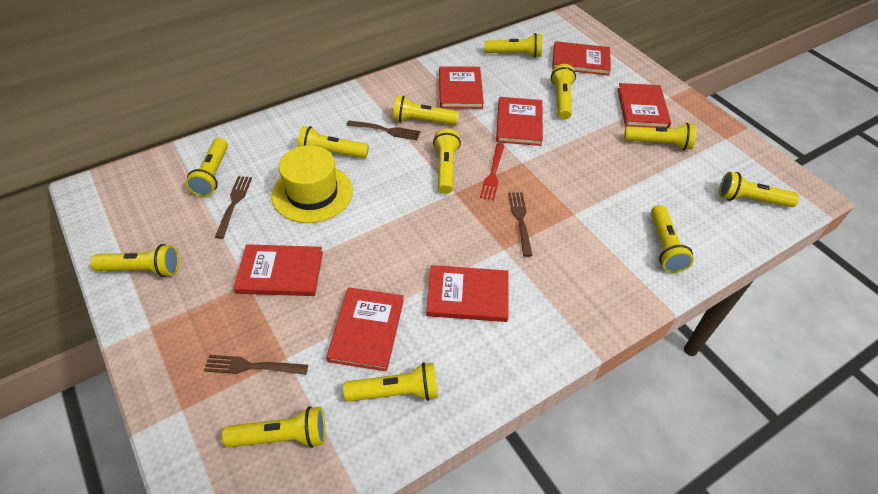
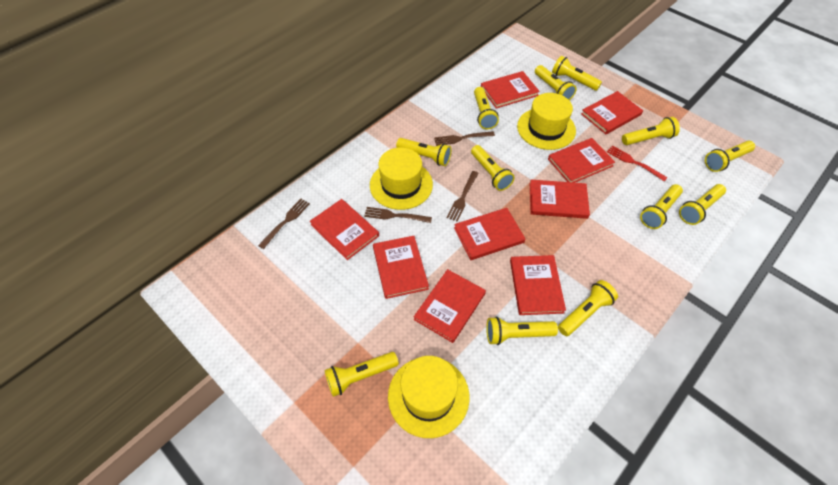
red book: [234,244,323,296] [326,287,404,371] [426,265,509,322] [439,66,484,109] [496,97,543,146] [552,41,611,75] [617,83,671,128] = 7 -> [310,199,379,260] [373,236,429,299] [414,269,486,343] [454,208,526,260] [481,71,540,109] [510,255,566,315] [530,180,590,219] [548,138,615,183] [581,91,643,134] = 9
yellow hat: [272,145,353,223] = 1 -> [370,148,433,210] [388,356,470,438] [517,93,576,150] = 3

